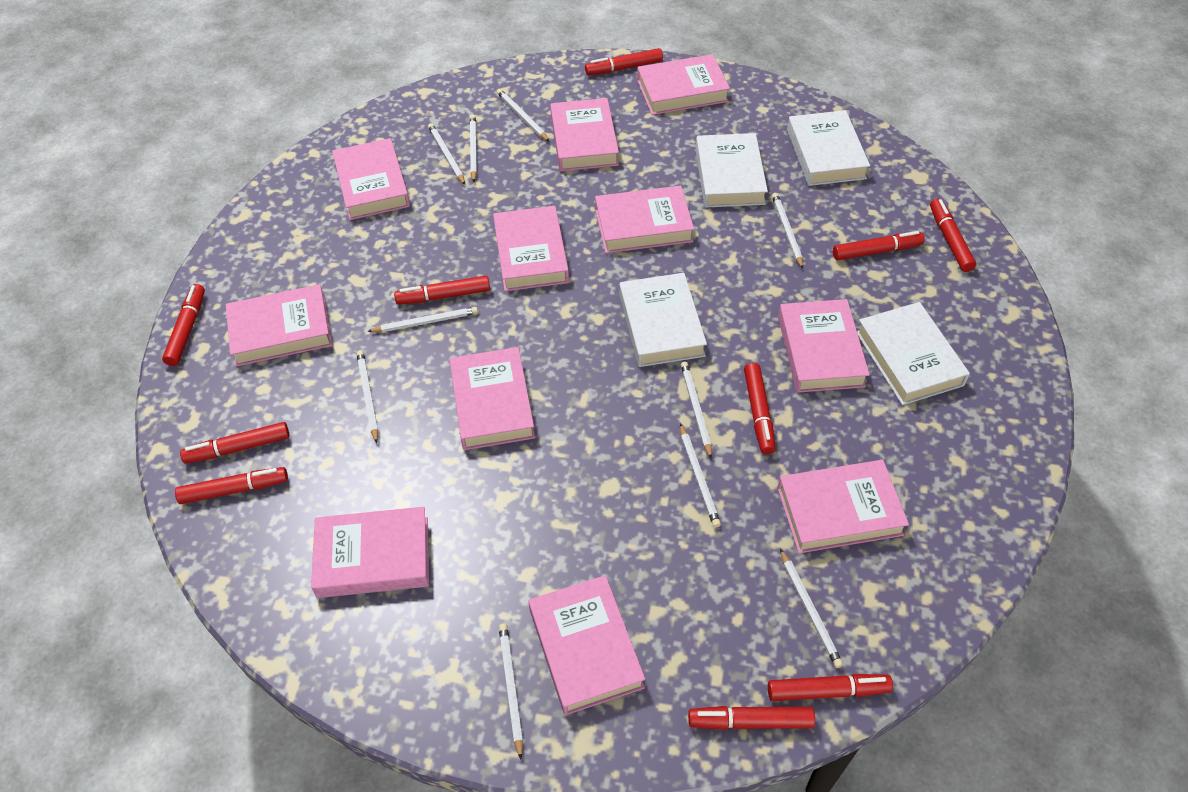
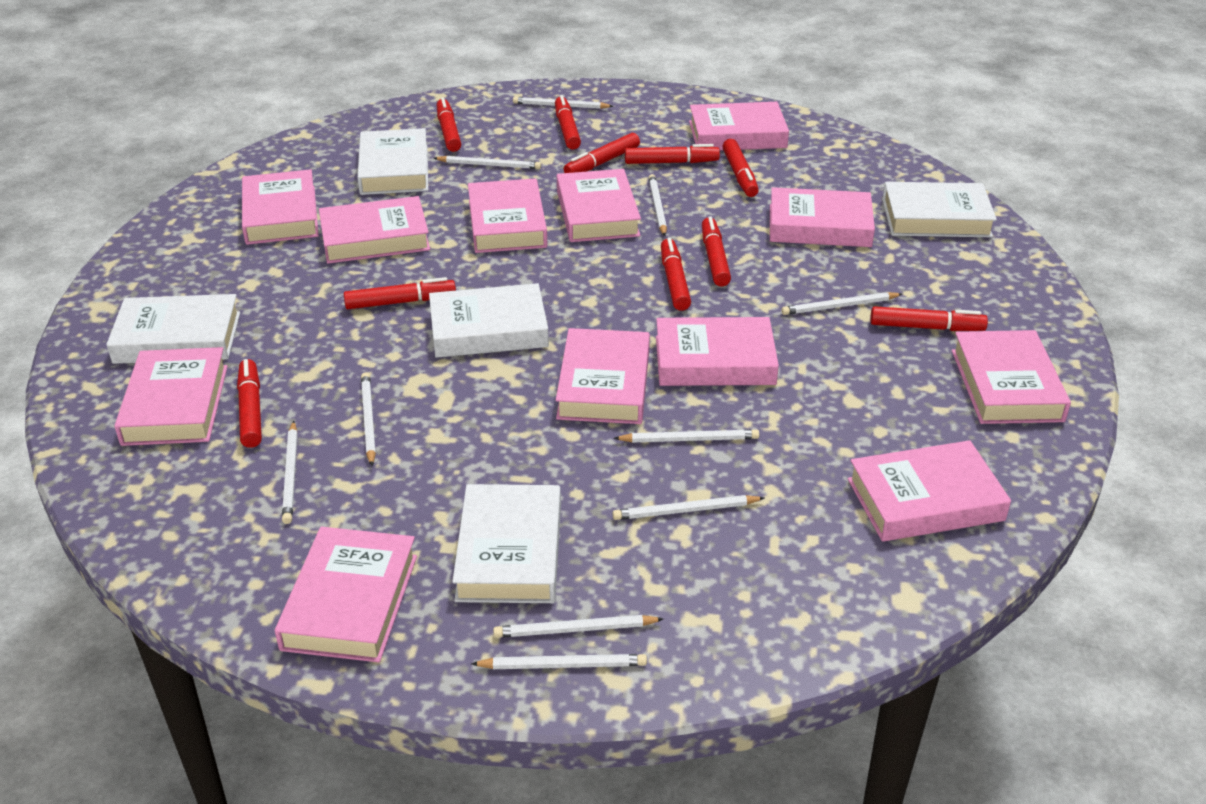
pink book: [226,284,332,367] [311,507,429,598] [332,138,410,220] [449,347,535,450] [493,206,569,291] [529,575,645,715] [550,98,619,171] [595,186,694,253] [637,54,730,115] [777,460,909,553] [778,299,870,393] = 11 -> [114,347,228,446] [242,169,319,245] [275,527,417,662] [319,196,430,264] [468,178,548,253] [556,328,650,424] [557,169,641,242] [656,317,779,386] [689,102,789,151] [770,187,875,247] [848,440,1011,542] [952,330,1071,424] = 12
white book: [619,273,707,367] [696,133,768,208] [787,110,870,186] [857,302,970,405] = 4 -> [106,294,240,364] [357,128,428,195] [429,283,549,358] [452,484,561,603] [882,182,997,237] = 5

